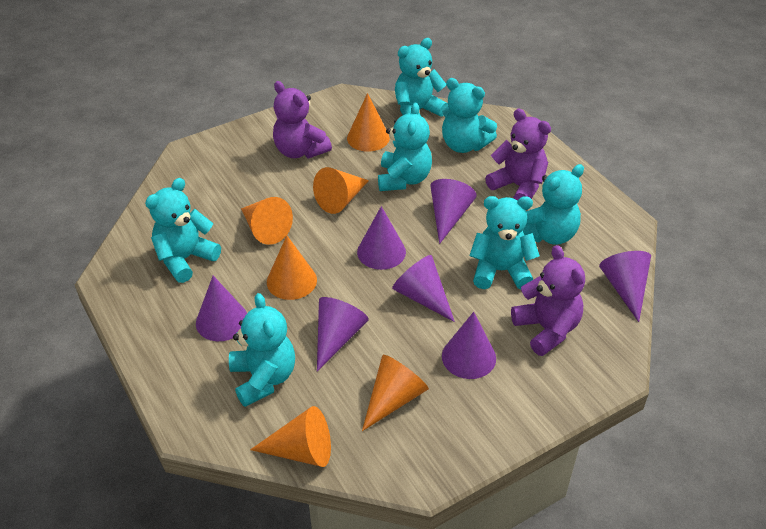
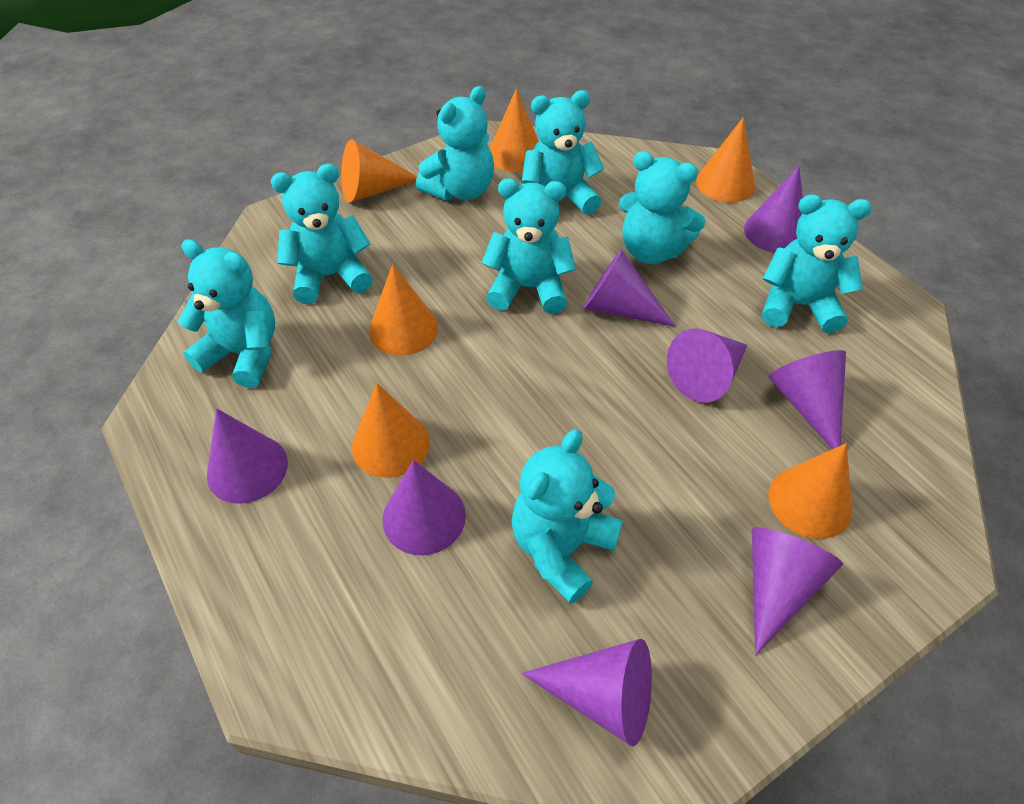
purple cone: [196,276,247,341] [317,297,369,371] [357,206,406,270] [392,255,455,322] [430,179,476,244] [442,312,496,379] [599,251,651,322] = 7 -> [207,409,288,504] [383,460,466,555] [522,639,652,746] [583,250,675,327] [667,328,747,402] [744,166,803,253] [752,527,843,655] [769,350,846,449] = 8
purple teddy bear: [273,81,332,158] [485,109,551,200] [511,245,585,356] = 3 -> none = 0
turquoise teddy bear: [145,178,221,283] [229,293,295,407] [378,103,432,191] [395,38,448,117] [442,78,497,153] [469,196,540,289] [523,164,584,245] = 7 -> [178,239,275,388] [271,164,373,304] [416,86,494,201] [482,178,576,314] [511,429,623,604] [522,90,605,215] [619,151,706,264] [762,194,872,333] = 8

